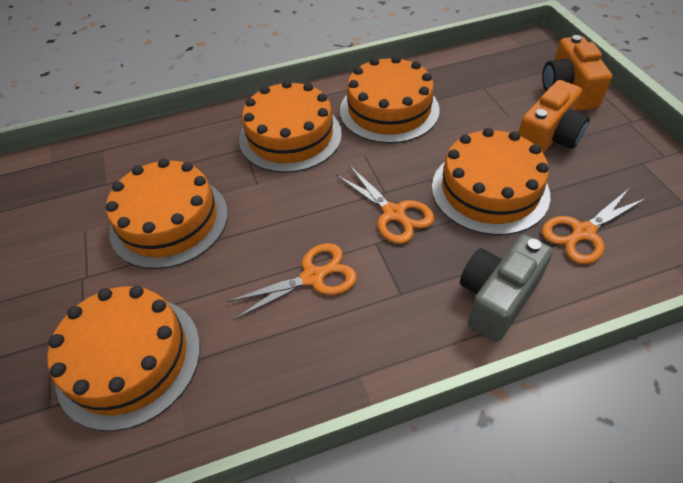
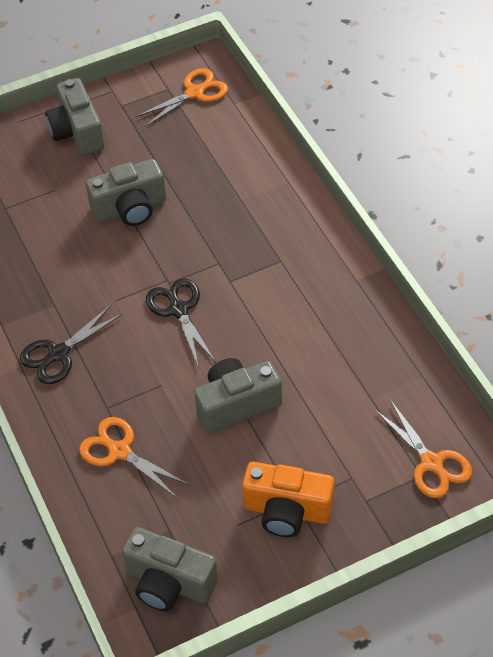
black scissors: none = 0 -> [20,305,123,384] [146,279,216,368] = 2
grey camera: [460,234,553,342] = 1 -> [45,78,104,155] [86,159,166,226] [122,527,218,611] [194,358,282,433] = 4
orange cake: [48,286,200,431] [106,158,228,269] [239,80,342,173] [340,56,440,144] [432,128,550,235] = 5 -> none = 0
orange camera: [518,80,590,153] [542,35,612,111] = 2 -> [242,462,335,537] = 1

